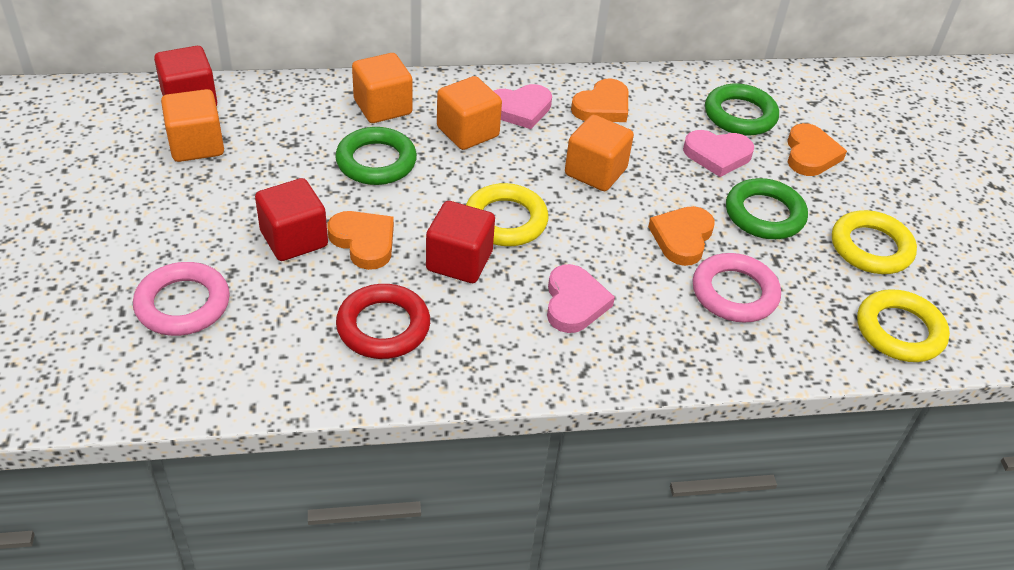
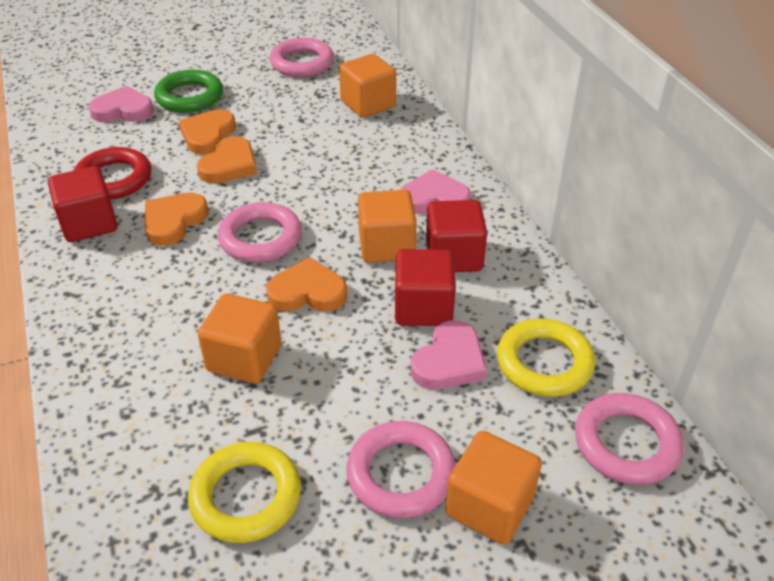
green ring: [335,127,417,185] [705,83,779,136] [726,178,808,239] = 3 -> [154,70,223,113] = 1
pink ring: [133,262,230,336] [693,253,781,323] = 2 -> [218,202,302,262] [270,38,334,77] [346,421,456,518] [575,393,684,485] = 4
yellow ring: [466,183,549,246] [832,210,917,274] [857,289,950,362] = 3 -> [188,442,301,543] [497,318,595,397] = 2

